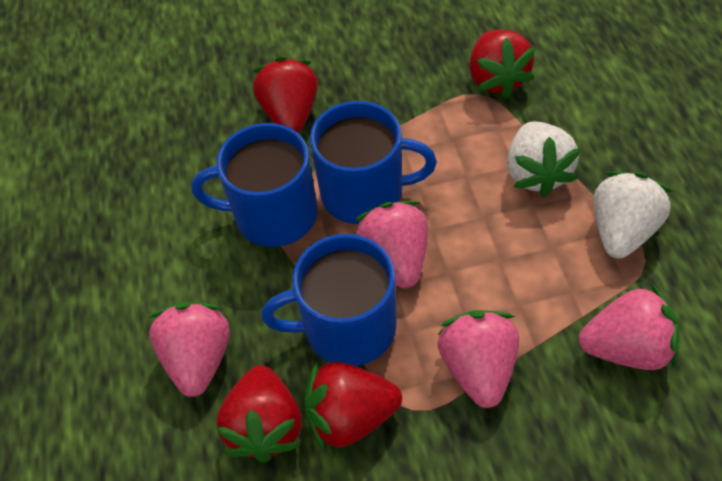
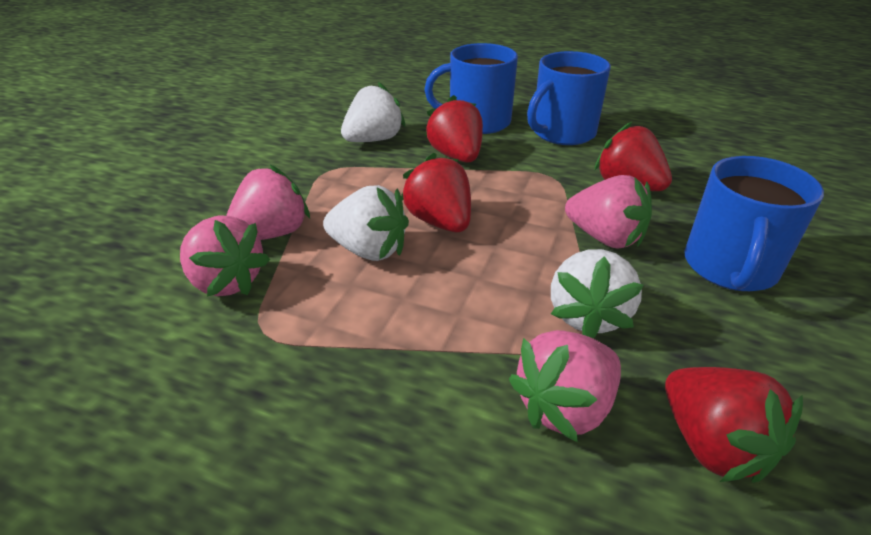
white strawberry: [507,122,581,197] [594,171,673,258] = 2 -> [323,185,409,261] [341,82,405,142] [551,249,644,338] = 3

